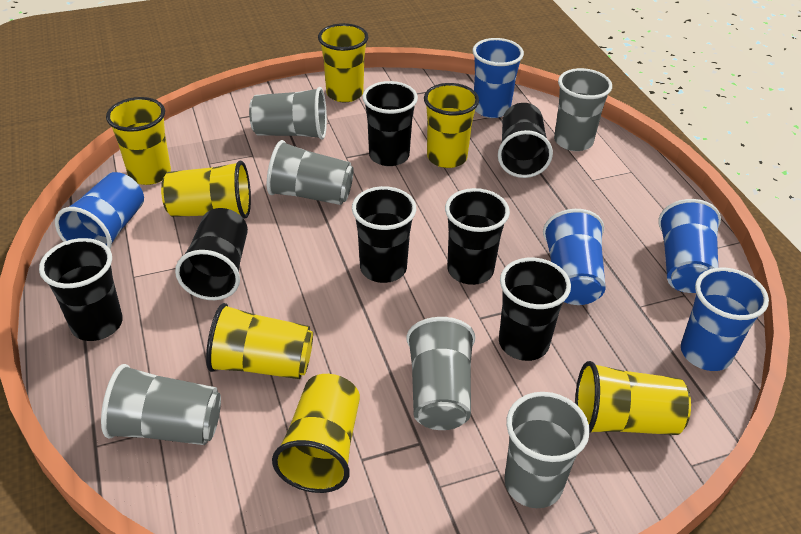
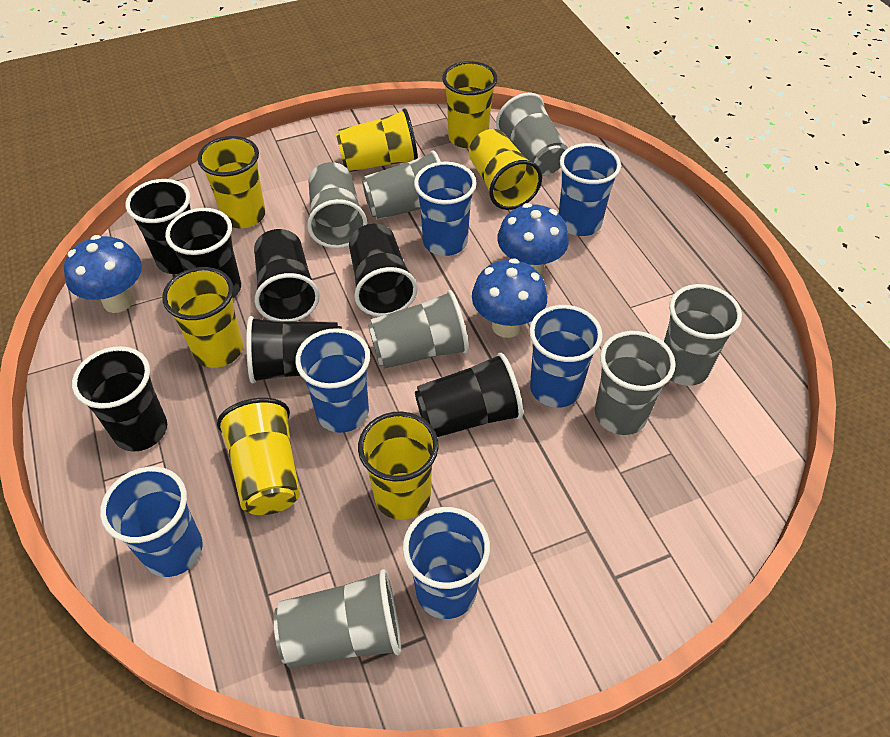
blue cup: [55,172,144,249] [473,38,524,118] [543,209,606,305] [658,199,721,293] [681,267,769,371] = 5 -> [100,467,203,577] [295,328,370,433] [403,507,490,619] [414,162,477,256] [529,305,603,408] [559,143,621,236] = 6
blue mushroom: none = 0 -> [64,235,142,313] [472,258,547,338] [497,203,569,275] = 3
grey cup: [101,364,221,445] [249,87,327,139] [267,140,354,205] [406,317,475,430] [504,392,590,508] [554,68,612,151] = 6 -> [274,569,401,669] [307,162,367,249] [362,150,441,220] [368,290,469,369] [496,93,568,176] [595,331,676,435] [664,284,742,386] = 7

